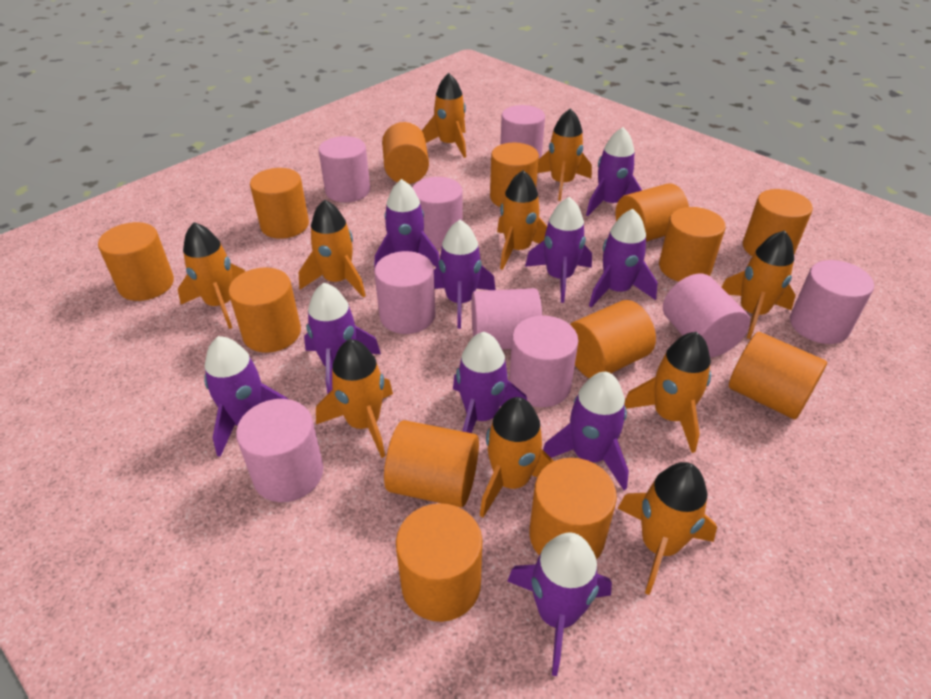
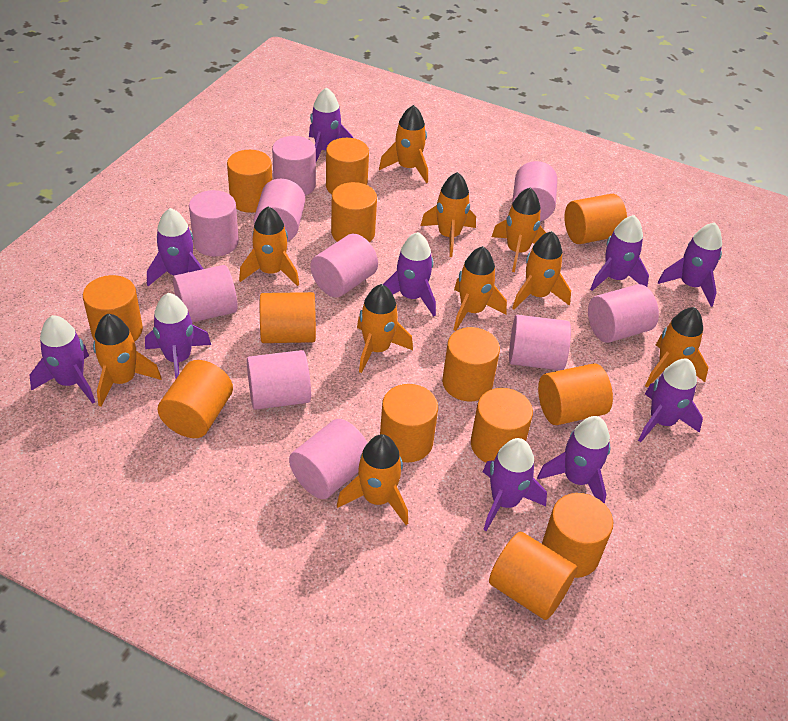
pink cylinder: [236,399,324,502] [319,136,370,202] [374,251,435,334] [412,177,463,249] [472,288,542,350] [500,105,545,159] [509,316,578,407] [663,273,750,358] [790,260,874,344] = 9 -> [173,265,238,323] [189,190,239,257] [247,350,311,410] [254,179,305,241] [272,136,316,196] [289,419,368,499] [311,234,378,298] [509,315,571,370] [512,161,557,221] [588,284,659,343] = 10

